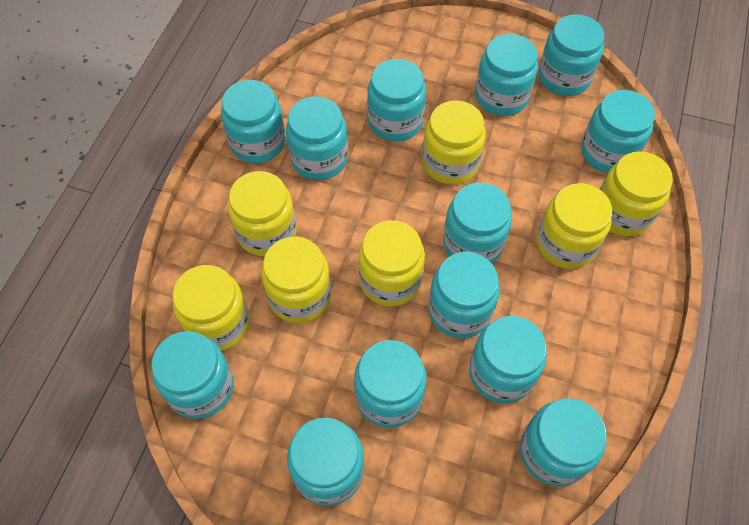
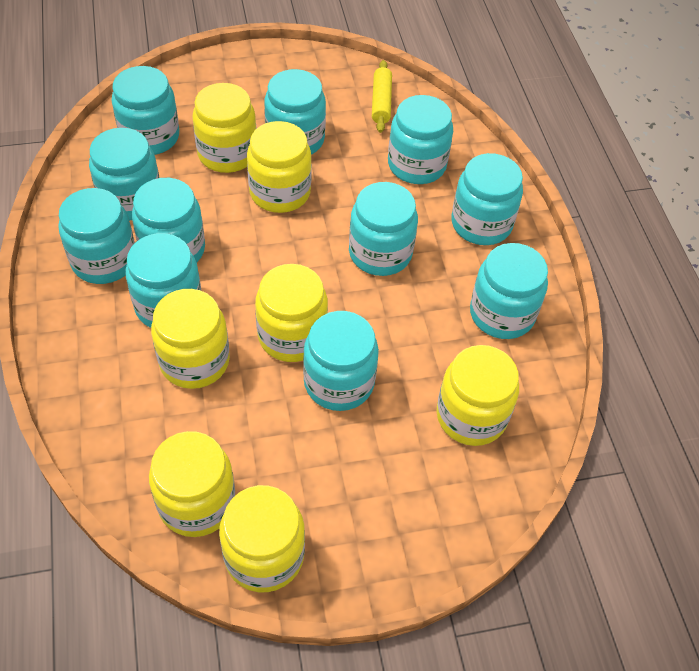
turquoise jar: [151,331,234,419] [221,80,286,163] [286,96,348,180] [287,418,364,506] [354,340,427,428] [367,59,426,142] [428,252,500,339] [443,183,512,263] [469,316,547,403] [475,34,538,116] [520,398,607,487] [539,14,604,96] [581,90,655,173] = 13 -> [59,188,135,284] [89,128,159,220] [112,66,179,155] [125,233,201,328] [132,178,205,262] [264,69,326,155] [303,311,379,411] [349,182,418,276] [388,95,453,184] [452,153,523,245] [470,243,548,339] = 11
yellow rolling pin: none = 0 -> [372,60,392,133] = 1

